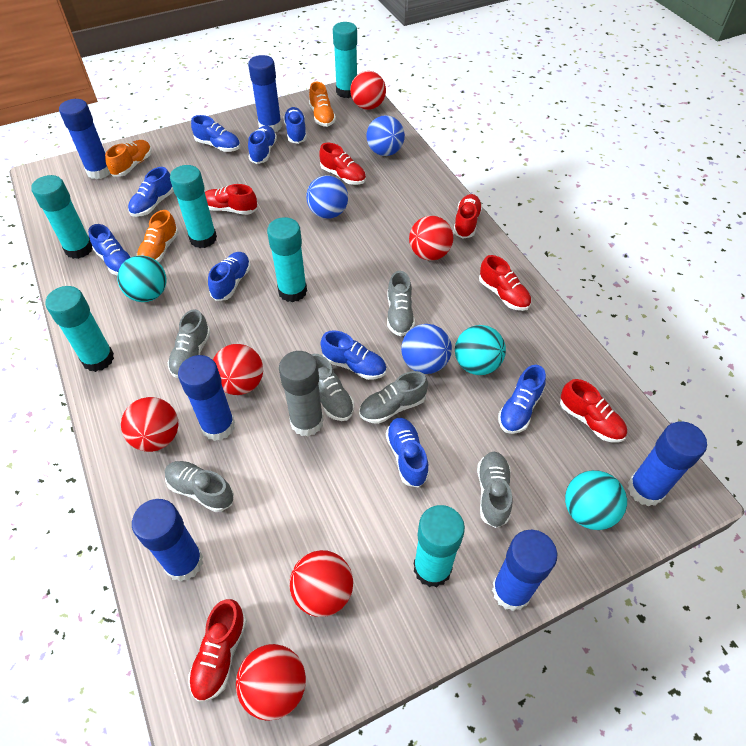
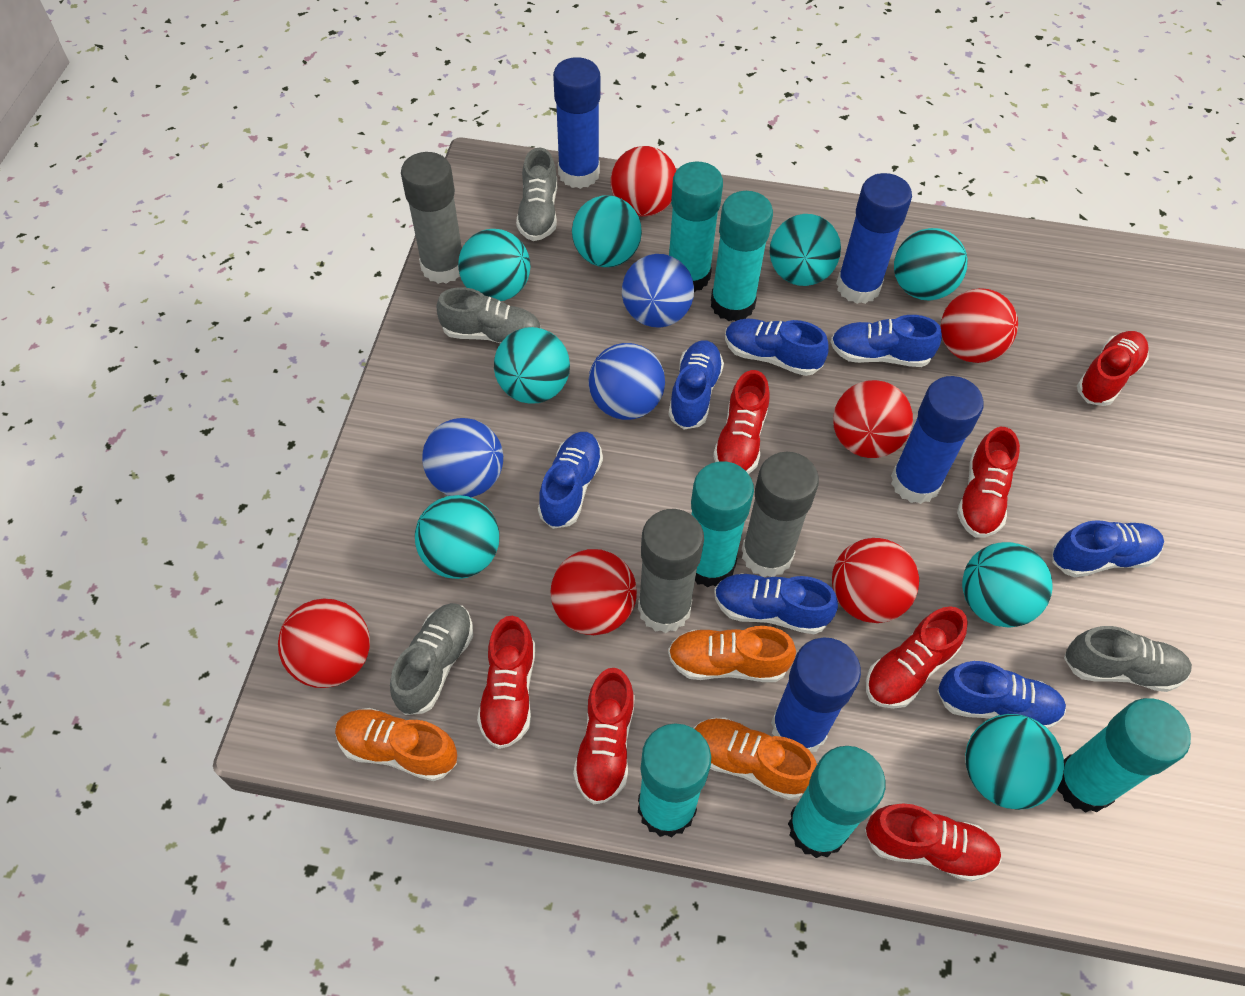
blue glue stick: [59,99,110,179] [132,499,203,582] [178,355,235,441] [248,55,282,132] [492,530,557,611] [628,421,707,506] = 6 -> [553,57,600,189] [771,638,861,752] [836,173,912,304] [891,376,984,504] = 4
blue shoe: [88,224,132,276] [128,167,174,217] [191,115,240,152] [208,252,251,301] [248,125,277,164] [283,107,307,144] [321,330,387,380] [386,418,429,487] [498,365,546,434] = 9 -> [538,432,603,529] [668,340,724,430] [714,574,838,634] [725,318,829,376] [830,315,942,367] [937,661,1066,729] [1052,520,1164,577] = 7
grey glue stick: [279,351,324,437] = 1 -> [401,152,462,284] [638,509,704,633] [742,452,819,577] = 3
grey shoe: [165,461,234,512] [168,309,211,378] [311,354,354,421] [359,371,428,424] [387,271,415,336] [477,452,513,528] = 6 -> [390,603,473,715] [437,287,541,343] [516,148,557,241] [1064,626,1192,692] = 4
red shoe: [188,599,247,702] [205,184,257,215] [319,143,366,185] [454,194,482,239] [479,255,531,311] [560,379,627,443] = 6 -> [477,616,535,749] [573,668,635,804] [713,370,770,474] [865,803,1002,882] [866,606,967,709] [957,427,1020,538] [1077,331,1149,406] = 7
turquoise ball: [117,256,167,302] [455,325,506,375] [565,470,627,530] = 3 -> [415,495,499,579] [458,229,530,301] [494,327,570,404] [572,196,642,267] [770,214,841,286] [894,228,968,301] [962,542,1053,628] [965,714,1064,810] = 8

